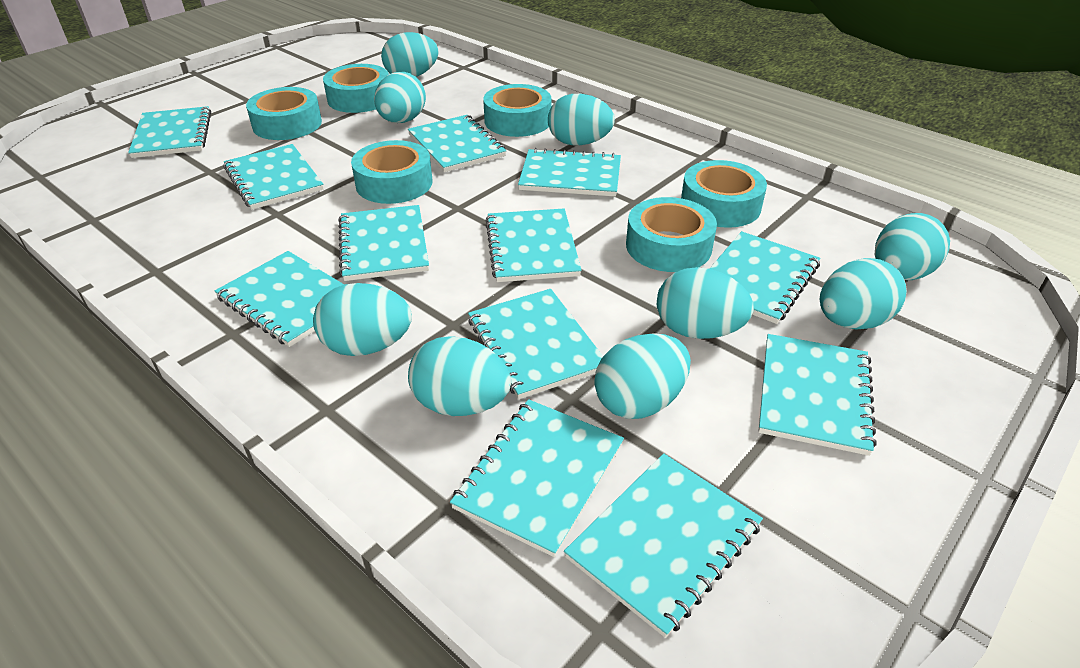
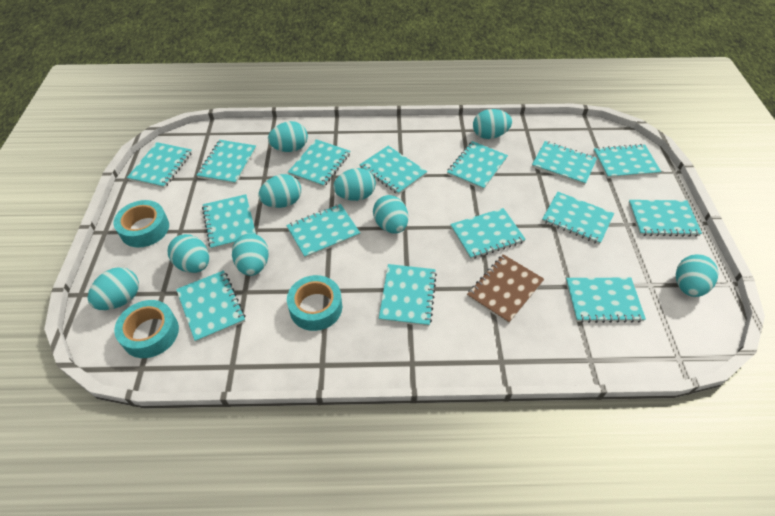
brown notebook: none = 0 -> [467,254,544,324] = 1
turquoise notebook: [128,106,211,158] [215,251,344,347] [224,144,324,210] [338,205,429,281] [408,115,506,172] [450,399,624,557] [468,289,603,399] [485,209,582,282] [518,148,621,197] [564,453,763,638] [709,231,820,324] [758,334,877,456] = 12 -> [127,142,192,188] [176,270,246,342] [197,140,257,184] [202,194,256,250] [286,204,360,258] [288,139,350,187] [360,146,427,195] [379,264,437,327] [447,141,508,190] [450,208,526,259] [532,141,597,185] [542,192,614,245] [566,278,646,323] [593,144,661,178] [628,200,702,237] = 15
turquoise tape: [246,87,322,140] [323,64,389,113] [351,140,432,204] [483,84,551,137] [626,197,717,272] [681,160,767,228] = 6 -> [114,200,169,248] [114,300,179,358] [287,275,342,331] = 3

